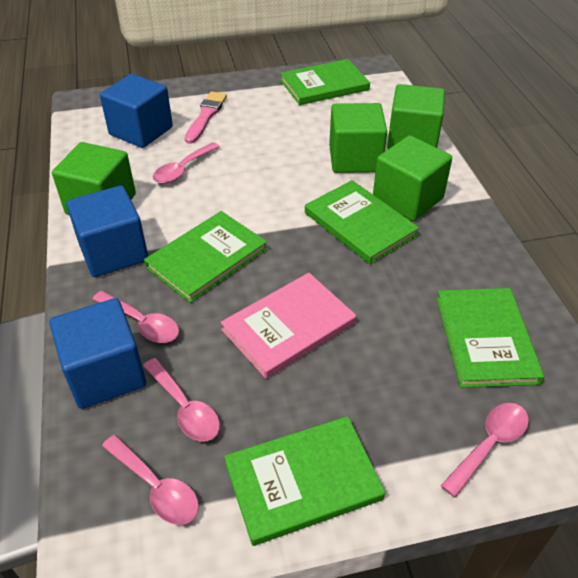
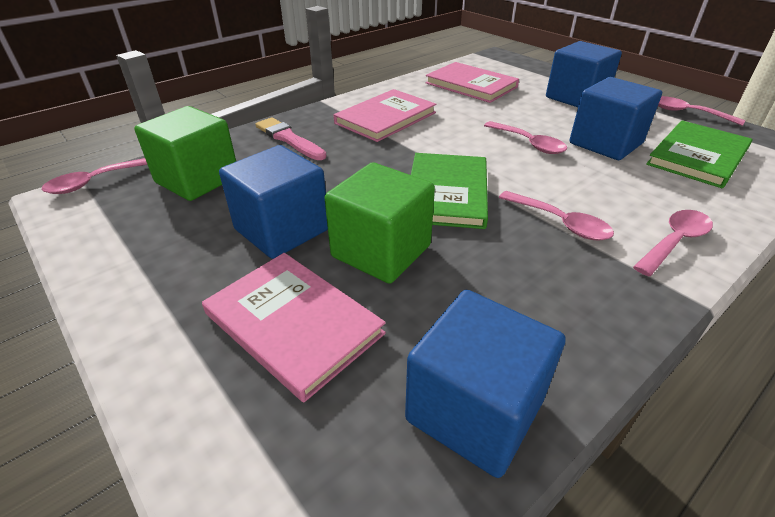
blue cube: [50,298,146,409] [66,186,148,277] [100,74,173,148] = 3 -> [219,145,328,259] [405,290,566,478] [546,41,622,107] [569,77,662,160] = 4
green book: [144,211,267,303] [224,416,385,546] [280,59,370,105] [305,180,419,265] [436,288,544,388] = 5 -> [411,153,488,229] [646,120,752,188] = 2
green cube: [52,142,136,215] [329,103,387,173] [373,135,452,221] [387,84,445,149] = 4 -> [134,106,236,201] [324,162,435,284] = 2
pink book: [220,273,356,379] = 1 -> [202,253,386,402] [334,89,436,142] [425,62,519,103] = 3

